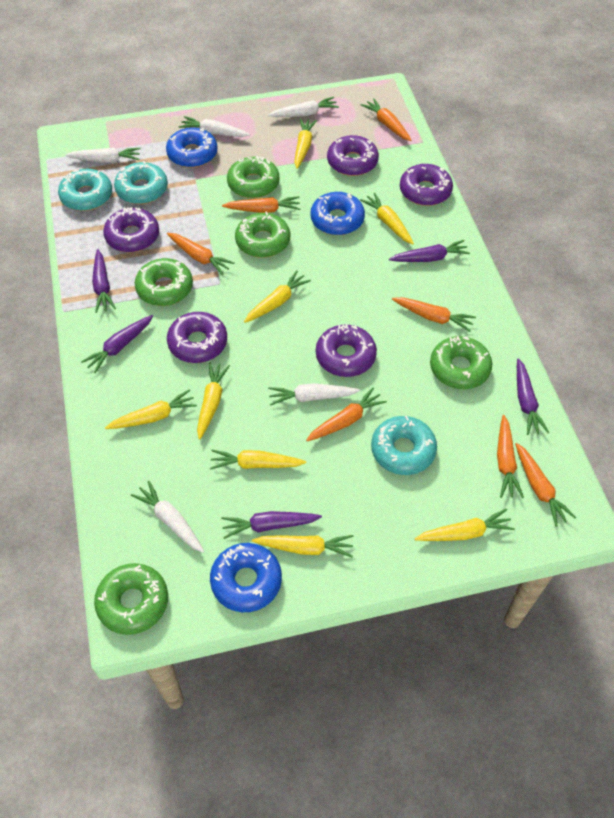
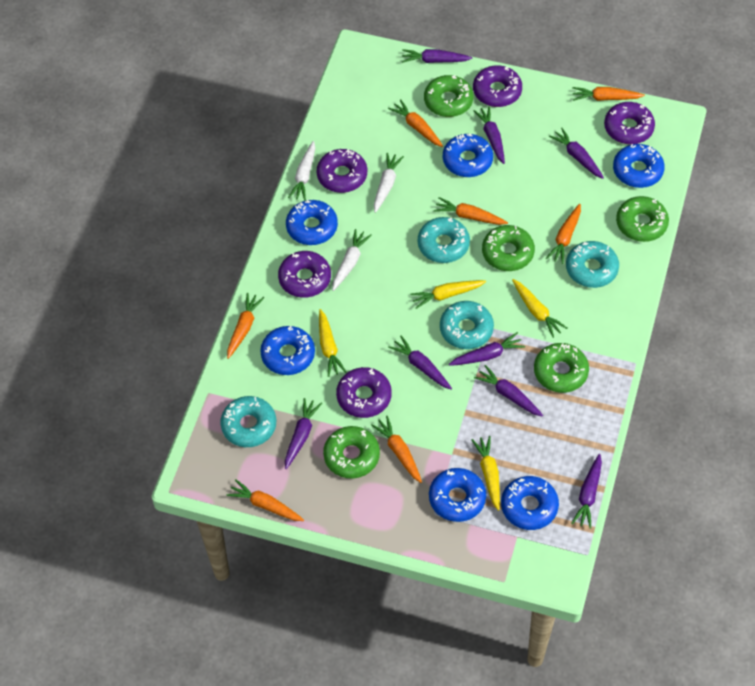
blue donut: [166,127,218,168] [210,543,282,612] [310,192,365,235] = 3 -> [260,326,315,375] [286,200,338,245] [429,468,486,522] [443,133,493,177] [501,476,559,530] [613,144,665,188] = 6
purple carrot: [81,315,153,373] [92,249,116,313] [221,511,322,539] [389,240,470,262] [517,358,549,435] = 5 -> [285,398,322,469] [388,336,452,390] [402,49,472,63] [449,332,525,366] [473,106,505,164] [474,365,543,417] [549,128,604,179] [571,454,602,529] = 8
turquoise donut: [58,169,112,211] [114,161,168,204] [371,416,437,475] = 3 -> [220,396,276,447] [418,217,470,263] [440,301,494,349] [566,241,619,288] = 4
white carrot: [65,148,141,163] [131,481,204,553] [179,116,250,137] [268,97,339,117] [268,383,360,406] = 5 -> [288,141,315,201] [332,229,371,291] [374,153,404,213] = 3
yellow carrot: [105,389,197,429] [197,362,230,440] [210,450,306,470] [244,270,311,323] [252,535,353,558] [294,118,317,169] [360,193,414,244] [415,509,515,541] = 8 -> [319,309,346,377] [410,280,486,309] [471,436,500,511] [512,279,567,338] = 4

